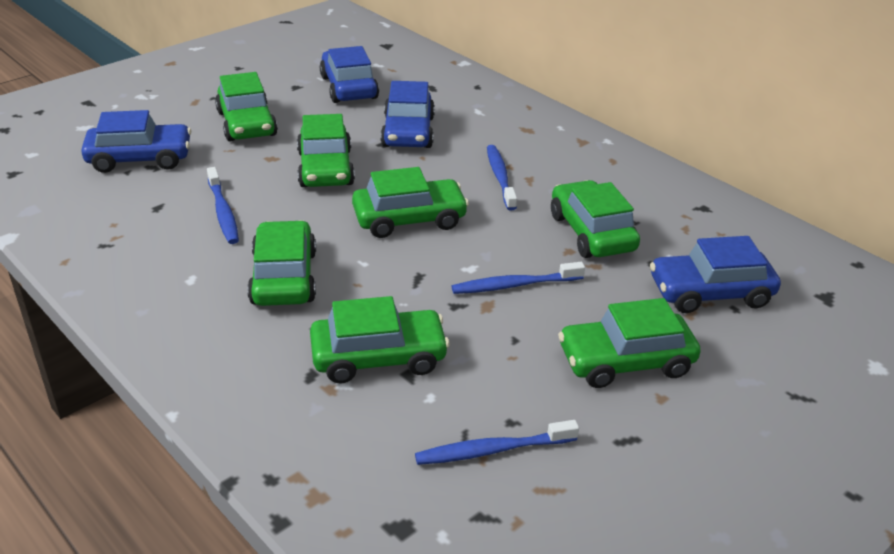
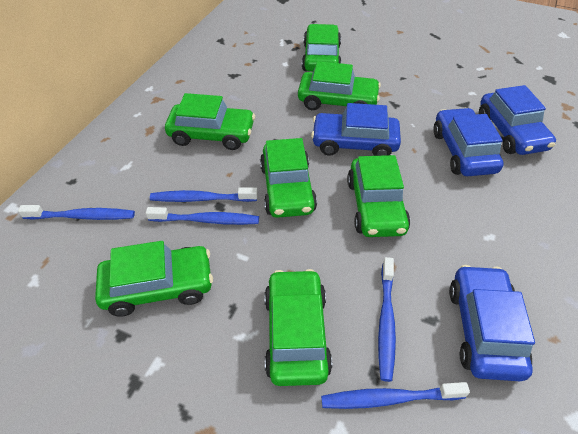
blue toothbrush: [207,167,239,244] [415,420,579,465] [452,262,585,294] [487,145,517,210] = 4 -> [18,205,135,220] [146,207,259,225] [150,188,258,202] [321,382,470,409] [378,257,396,382] = 5

